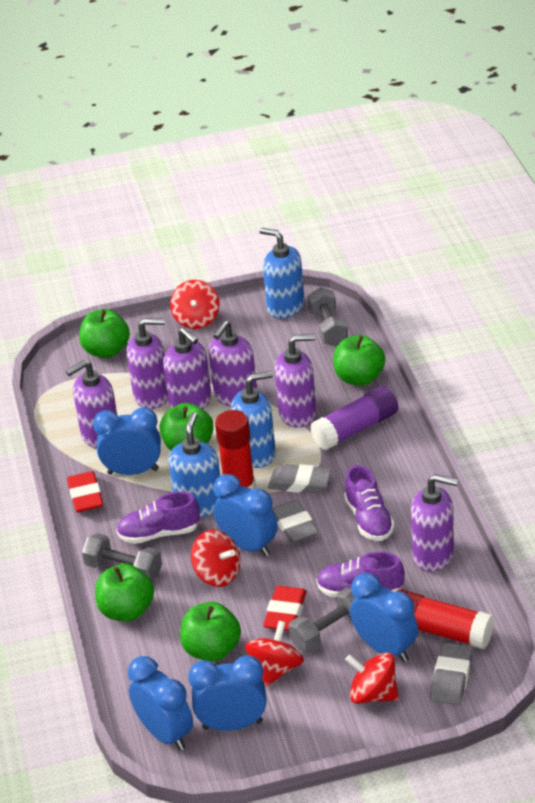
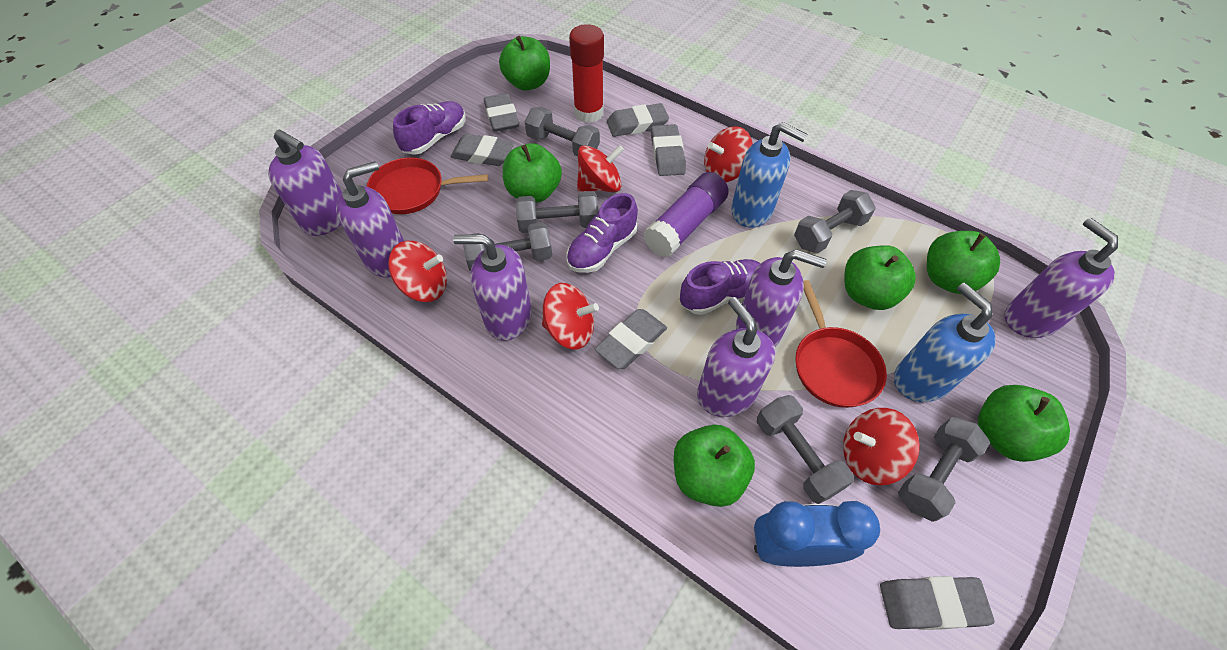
blue clock: [93,407,161,475] [128,656,193,751] [188,655,266,731] [213,474,277,557] [350,573,418,662] = 5 -> [754,501,880,567] = 1
blue soap dispenser: [168,412,220,517] [231,371,276,468] [259,228,304,319] = 3 -> [731,122,807,228] [894,282,996,402] = 2
green apple: [79,309,130,358] [95,564,154,621] [160,403,214,450] [180,602,241,661] [333,335,385,386] = 5 -> [499,36,550,91] [503,143,562,203] [674,425,755,507] [844,245,916,310] [927,231,1000,294] [978,385,1070,462] = 6
grey dumbbell: [82,533,162,580] [289,587,356,652] [308,287,348,346] = 3 -> [463,222,552,271] [516,191,599,233] [525,107,600,157] [757,395,854,504] [794,190,876,253] [898,417,990,522] = 6
grey eraser: [268,464,332,493] [272,500,319,543] [430,642,473,705] = 3 -> [451,134,514,166] [484,93,519,132] [594,309,667,369] [607,103,669,137] [651,124,686,176] [880,576,995,630] = 6
red eraser: [67,471,103,513] [263,586,307,631] = 2 -> none = 0
red glue stick: [215,410,255,490] [396,590,494,649] = 2 -> [569,24,604,123] = 1
red pan: none = 0 -> [367,157,488,214] [795,280,887,408] = 2
red spinning top: [170,280,219,329] [191,530,240,587] [245,621,304,687] [345,652,399,704] = 4 -> [388,241,447,302] [542,283,599,350] [577,145,624,192] [704,126,753,182] [843,408,920,486] = 5

